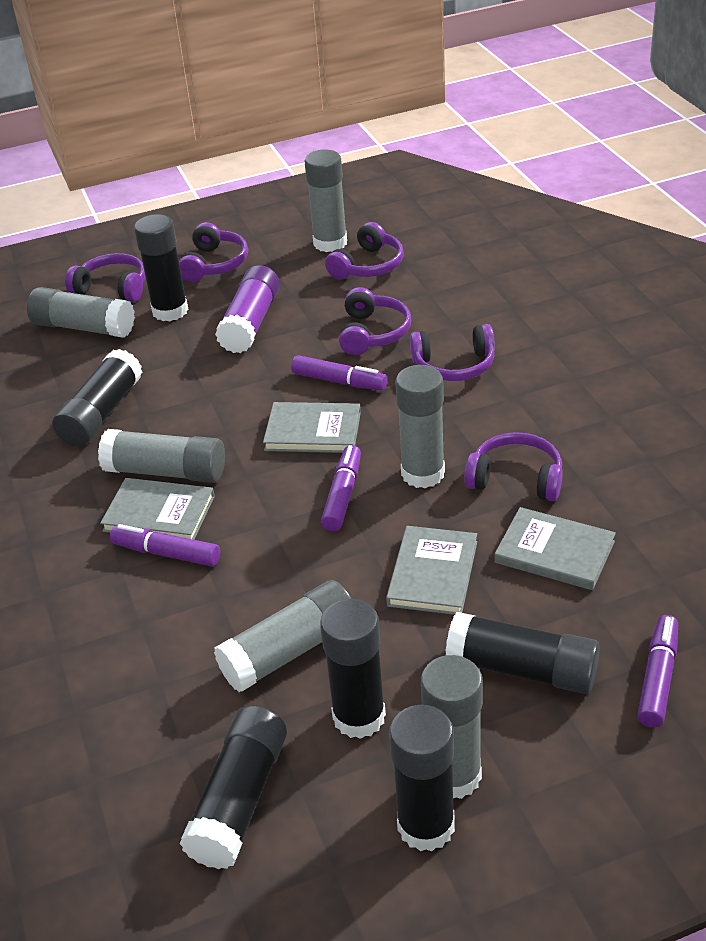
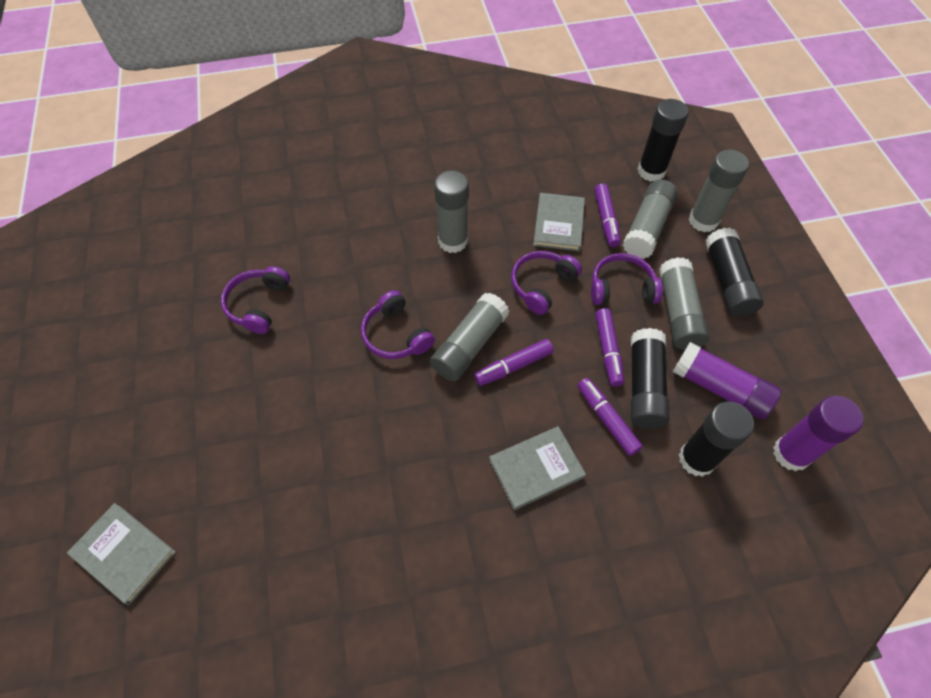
black glue stick: [52,349,142,447] [134,214,189,321] [180,706,287,869] [320,599,386,739] [389,705,455,851] [445,612,600,694] = 6 -> [631,328,670,429] [638,99,689,182] [679,402,754,477] [705,228,764,317] = 4
grey book: [100,478,215,540] [263,402,361,453] [386,526,477,615] [495,507,616,590] = 4 -> [67,503,176,605] [489,426,586,510] [533,193,585,251] = 3
grey glue stick: [27,287,135,338] [98,429,225,483] [214,580,351,692] [305,149,347,252] [395,365,445,488] [421,655,483,799] = 6 -> [430,293,509,381] [434,170,469,253] [623,179,678,259] [659,257,709,350] [689,150,749,232] = 5
purple glue stick: [215,265,280,353] = 1 -> [673,342,781,420] [773,396,863,471] = 2
purple headphones: [65,253,146,302] [179,222,248,282] [325,222,404,280] [339,287,411,355] [410,324,495,381] [464,432,563,501] = 6 -> [221,266,290,334] [361,290,435,359] [511,251,582,315] [591,253,663,305] = 4

